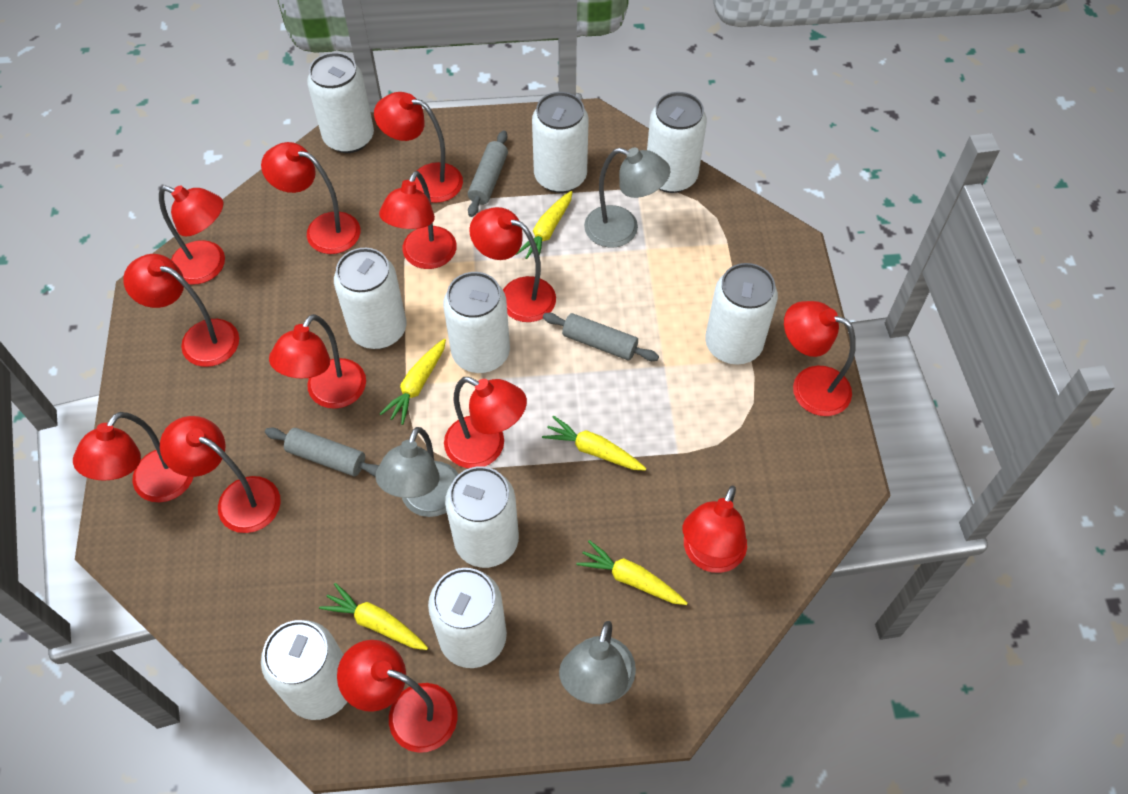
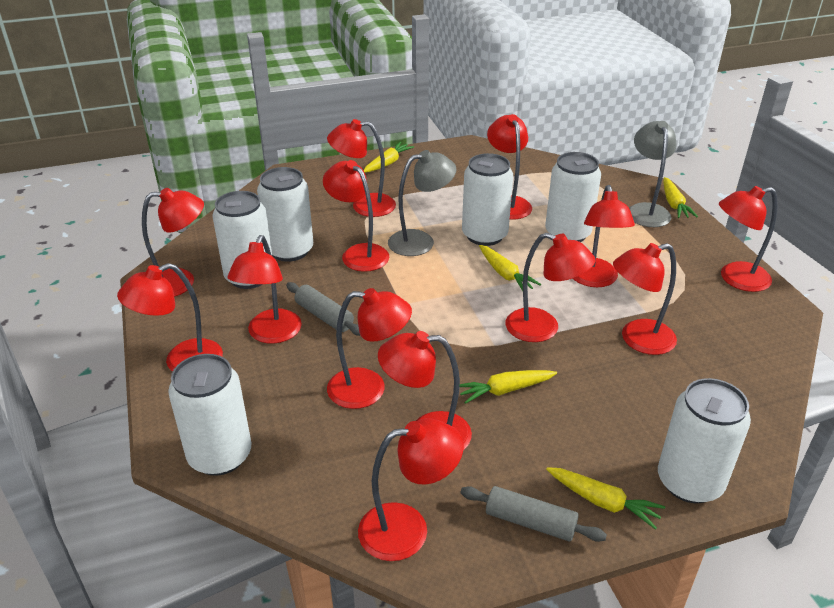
grey lamp: [375,427,459,517] [559,621,636,704] [584,148,670,248] = 3 -> [388,150,456,256] [629,121,677,227] = 2
grey rolling pin: [265,427,379,476] [468,130,508,217] [543,313,659,361] = 3 -> [286,282,361,336] [461,486,607,542] = 2
white can: [261,620,347,720] [307,52,374,153] [334,248,406,349] [428,568,507,668] [443,272,510,373] [445,466,519,568] [532,92,589,193] [647,92,707,193] [705,263,778,365] = 9 -> [168,354,251,476] [212,191,272,289] [257,167,313,262] [462,153,513,246] [545,152,601,242] [658,378,751,503] = 6

